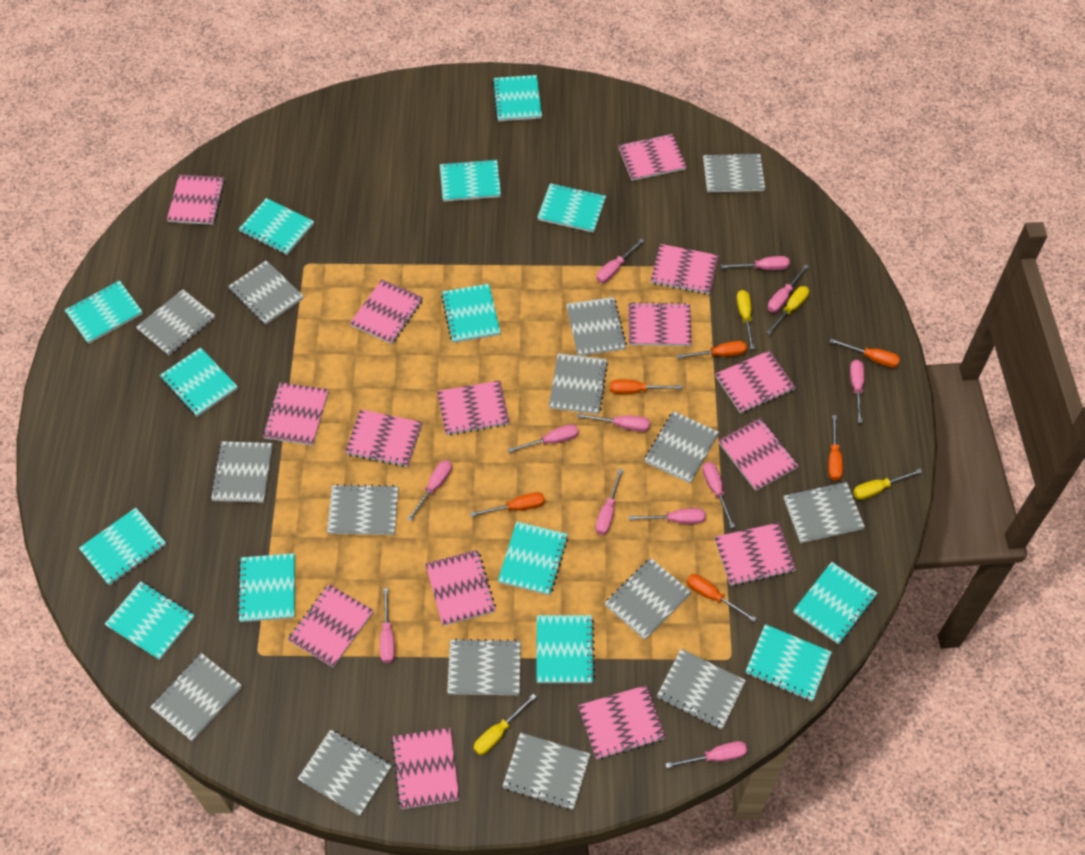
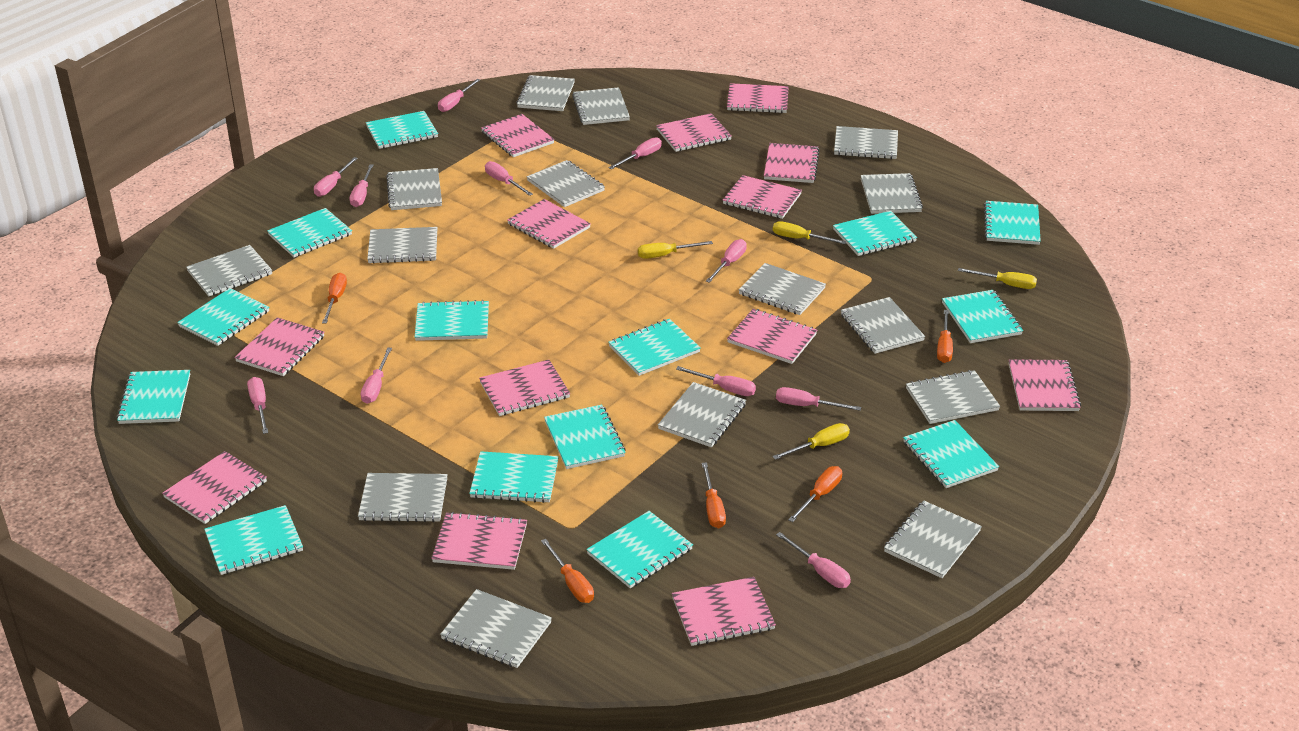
orange screwdriver: [470,492,545,517] [610,379,682,394] [677,341,747,359] [687,574,757,622] [828,415,843,481] [830,339,900,367] = 6 -> [322,273,347,324] [541,539,594,603] [702,462,726,528] [788,466,842,522] [937,310,953,363] = 5
pink notebook: [167,175,225,225] [263,382,328,446] [288,584,374,668] [345,409,422,467] [350,280,423,344] [392,728,460,809] [425,550,496,626] [437,380,509,436] [578,685,666,760] [618,134,687,181] [628,302,692,346] [650,244,719,295] [714,523,796,586] [715,350,796,414] [718,418,798,491] = 15 -> [162,451,267,524] [235,317,325,376] [432,512,527,570] [479,360,570,416] [481,114,555,157] [507,199,591,249] [656,113,732,152] [672,577,776,646] [723,175,802,219] [727,83,789,113] [727,309,817,364] [764,143,820,183] [1009,359,1081,411] = 13
pink screwdriver: [380,588,395,663] [407,460,452,521] [508,424,579,453] [577,414,650,432] [595,469,623,535] [596,239,644,283] [629,508,706,524] [665,741,747,768] [703,462,735,528] [721,256,790,270] [768,264,809,313] [850,360,864,423] = 12 -> [247,377,268,434] [314,157,358,197] [350,164,374,207] [361,347,392,404] [438,79,480,112] [485,161,533,196] [609,137,662,169] [676,366,756,396] [706,239,747,283] [776,387,861,411] [776,532,851,588] = 11

